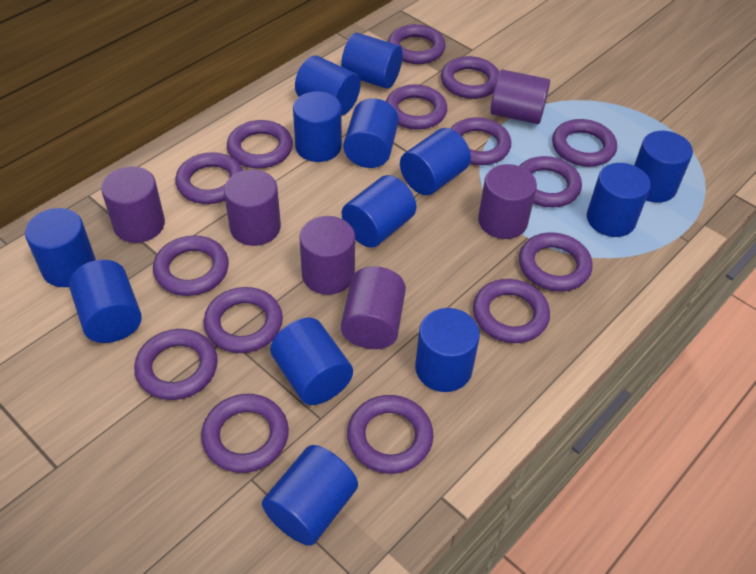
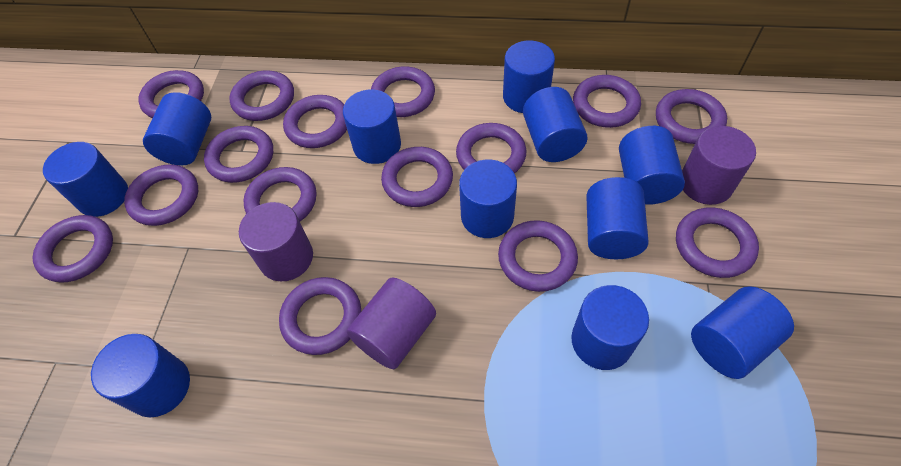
blue cylinder: [25,208,96,287] [69,260,142,343] [262,445,358,546] [270,318,353,405] [293,91,342,162] [295,56,361,116] [341,33,403,89] [342,175,416,248] [343,98,399,168] [400,128,471,195] [415,308,480,392] [587,163,651,237] [634,131,693,203] = 13 -> [43,142,128,217] [91,334,190,418] [143,92,211,166] [343,89,401,164] [459,159,517,238] [503,41,555,113] [523,87,587,162] [571,285,649,370] [586,177,648,259] [619,126,685,205] [691,286,794,379] = 11
purple cylinder: [101,166,165,243] [224,170,281,246] [299,216,355,295] [341,266,406,349] [478,164,537,239] [490,70,550,124] = 6 -> [239,202,313,281] [347,278,436,369] [682,126,756,205] = 3

